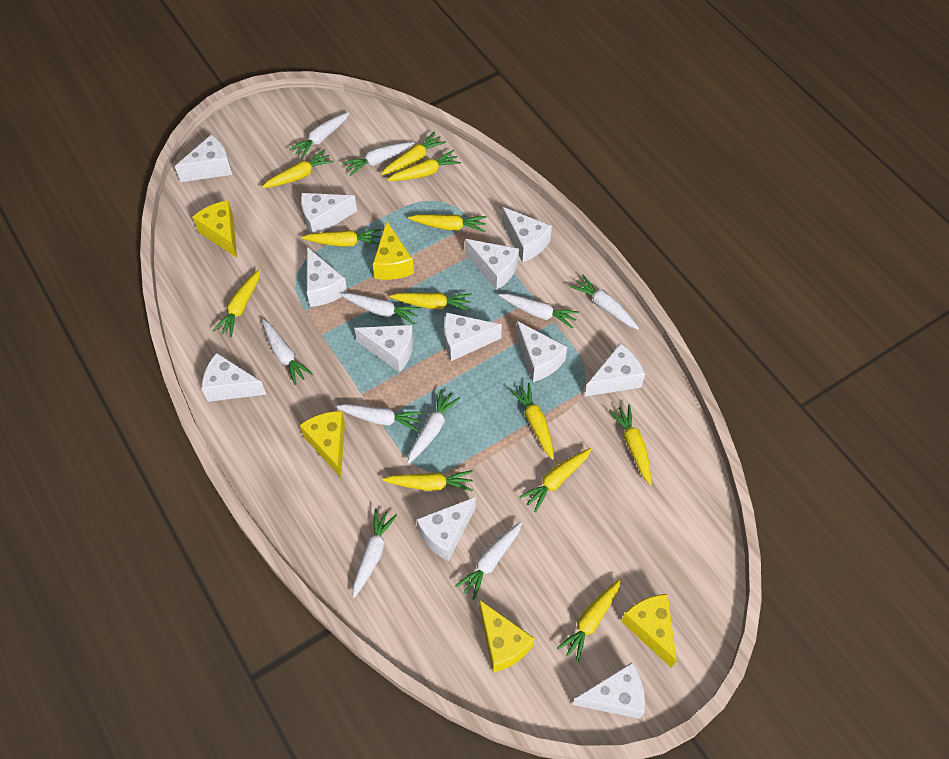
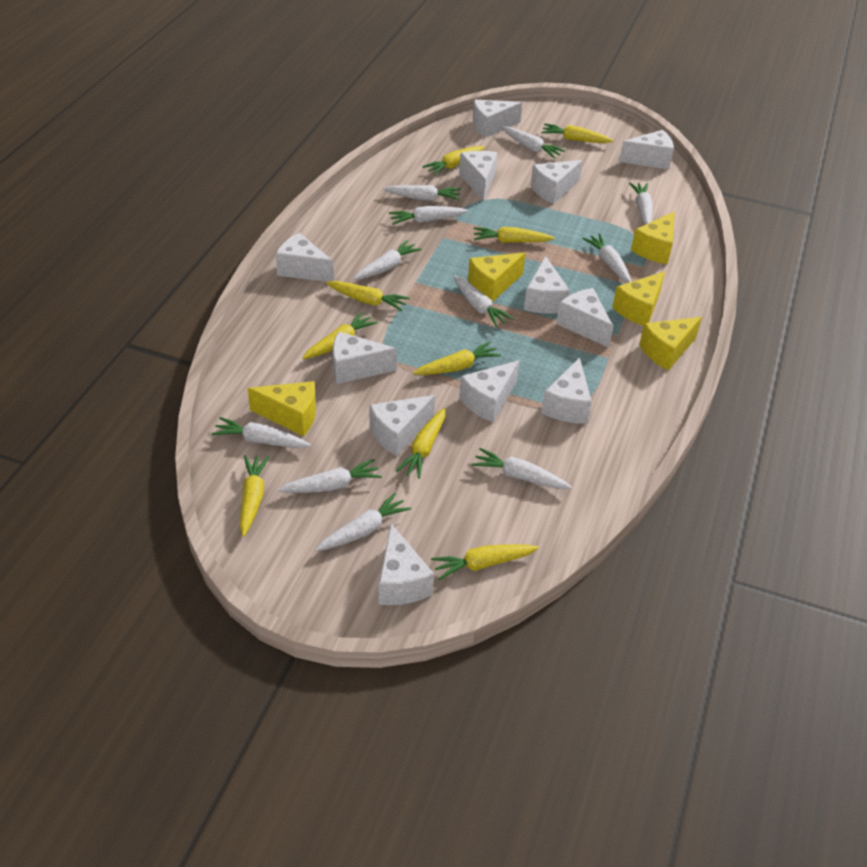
white carrot: [262,319,313,385] [289,112,349,159] [335,404,422,431] [341,293,421,324] [343,142,415,176] [353,509,397,598] [407,389,460,464] [455,522,522,600] [499,294,579,329] [570,275,639,329] = 10 -> [211,417,311,448] [278,459,382,493] [315,492,411,551] [353,240,422,280] [383,185,461,201] [389,206,468,225] [453,275,513,327] [472,448,572,489] [502,127,565,159] [582,234,632,283] [629,182,653,225] = 11
yellow carrot: [213,270,260,337] [262,149,334,188] [301,229,381,247] [381,132,446,175] [382,470,473,491] [387,150,461,181] [390,293,472,311] [408,214,487,232] [510,383,554,460] [519,448,592,512] [557,579,621,663] [610,405,652,485] = 12 -> [240,455,270,537] [302,312,378,359] [326,281,410,311] [396,408,445,479] [413,341,501,375] [422,146,485,176] [431,544,539,580] [474,227,555,243] [541,124,614,143] = 9

